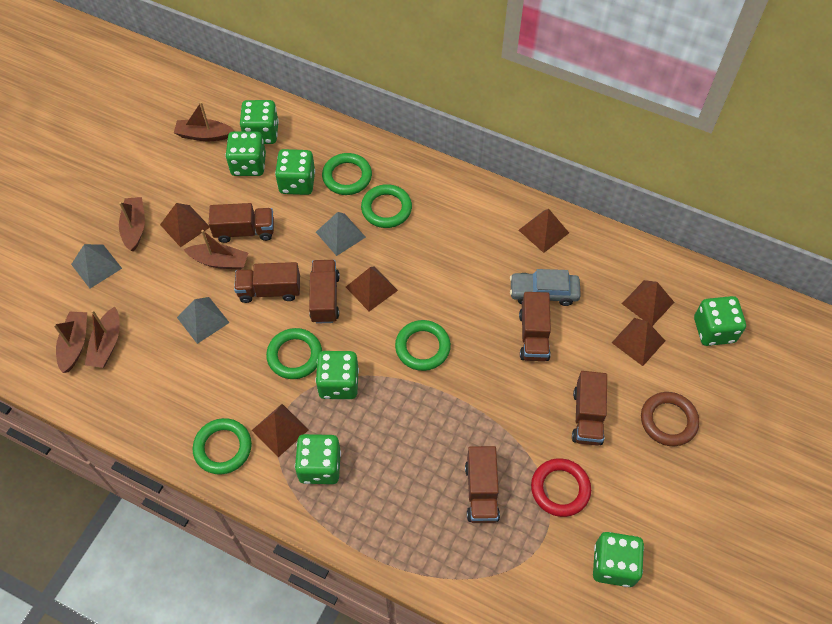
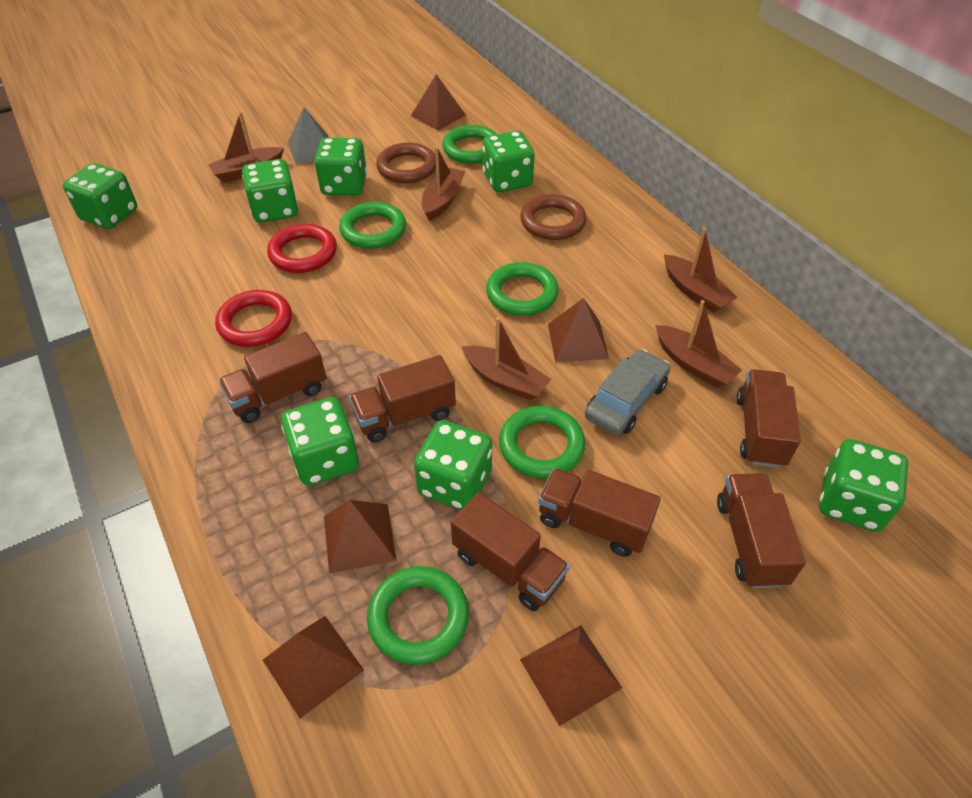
brown pyramid: [160,203,210,247] [252,404,309,457] [346,266,398,312] [519,209,569,253] [612,318,665,366] [622,280,674,326] = 6 -> [263,616,364,719] [324,500,397,574] [411,74,466,130] [520,625,622,726] [548,298,609,362] = 5
brown ring: [641,392,699,446] = 1 -> [376,143,436,183] [520,194,586,240] = 2
grey pyramid: [71,244,122,288] [177,297,230,344] [316,212,366,256] = 3 -> [288,107,329,164] = 1
red ring: [531,458,591,517] = 1 -> [215,290,292,347] [267,224,337,273] = 2

